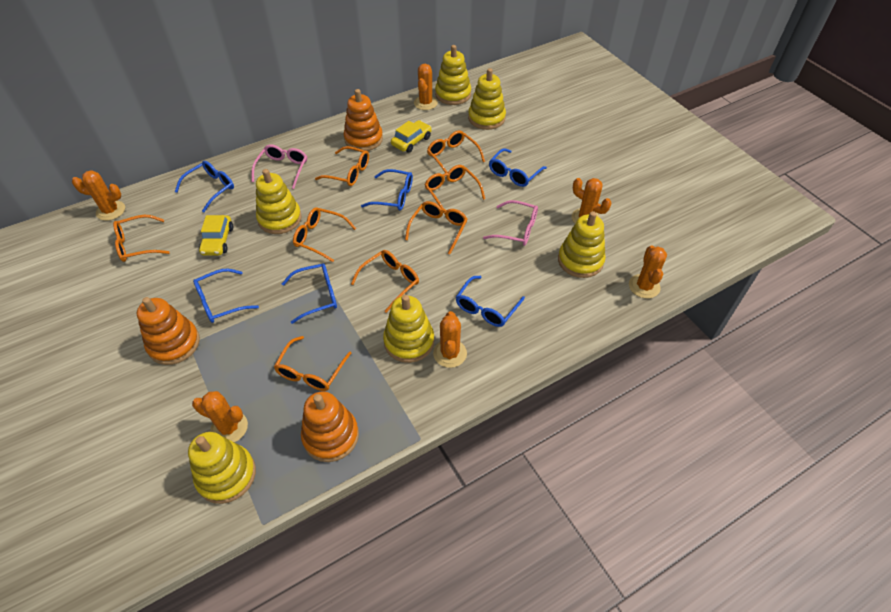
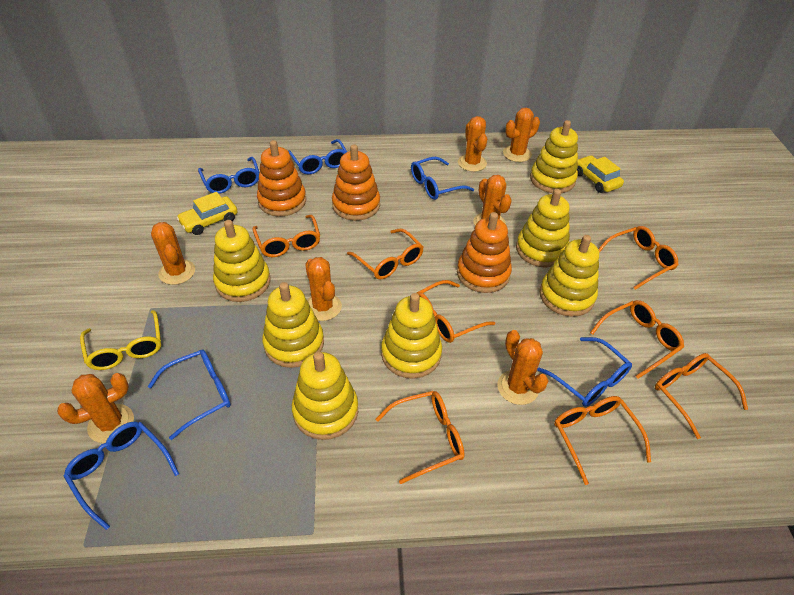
orange cactus: [72,170,125,221] [192,391,248,443] [414,64,438,110] [433,311,467,368] [571,178,611,224] [629,245,667,299] = 6 -> [57,373,134,443] [151,222,195,285] [305,257,342,321] [458,116,487,172] [473,175,512,226] [497,330,549,405] [503,108,540,162] = 7
pink glasses: [252,144,307,189] [483,200,538,246] = 2 -> none = 0
yellow glasses: none = 0 -> [80,310,161,370] = 1
yellow stacking toy: [188,432,256,504] [256,169,302,234] [383,295,434,363] [435,45,471,105] [468,68,506,130] [558,211,606,278] = 6 -> [213,220,271,302] [262,282,324,368] [292,352,358,440] [381,293,442,379] [516,189,570,268] [530,120,578,193] [540,235,599,317] = 7

